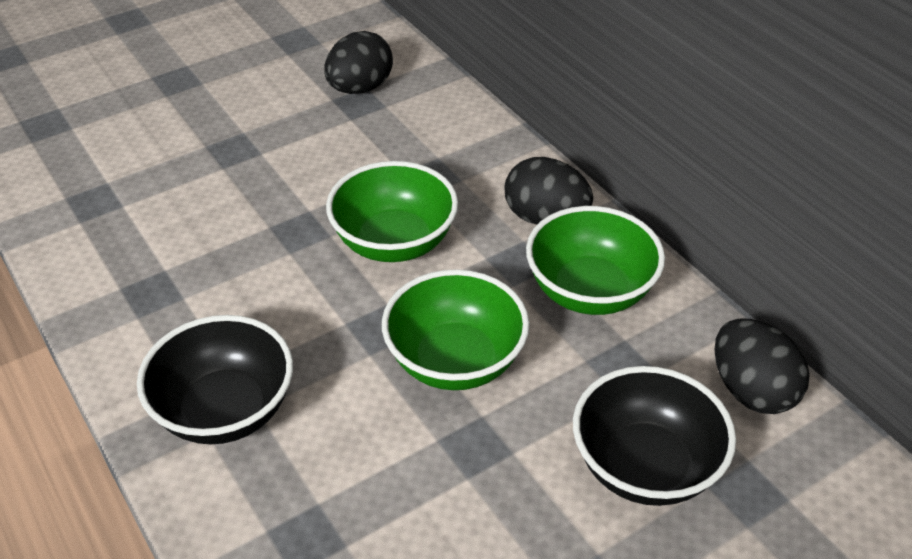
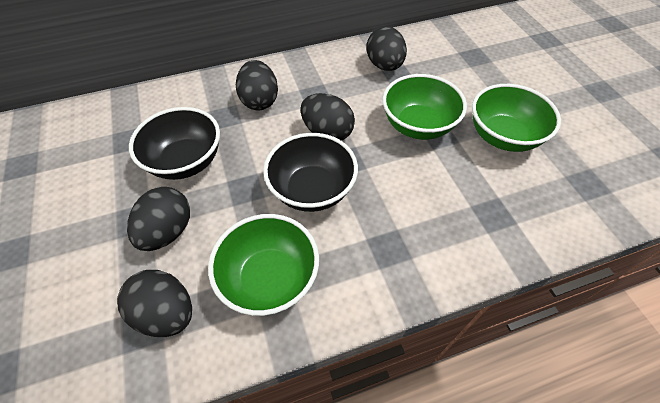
black egg: [324,31,393,94] [504,157,593,224] [715,318,810,414] = 3 -> [117,270,192,337] [127,187,190,251] [236,60,278,110] [300,93,355,141] [366,27,407,71] = 5

